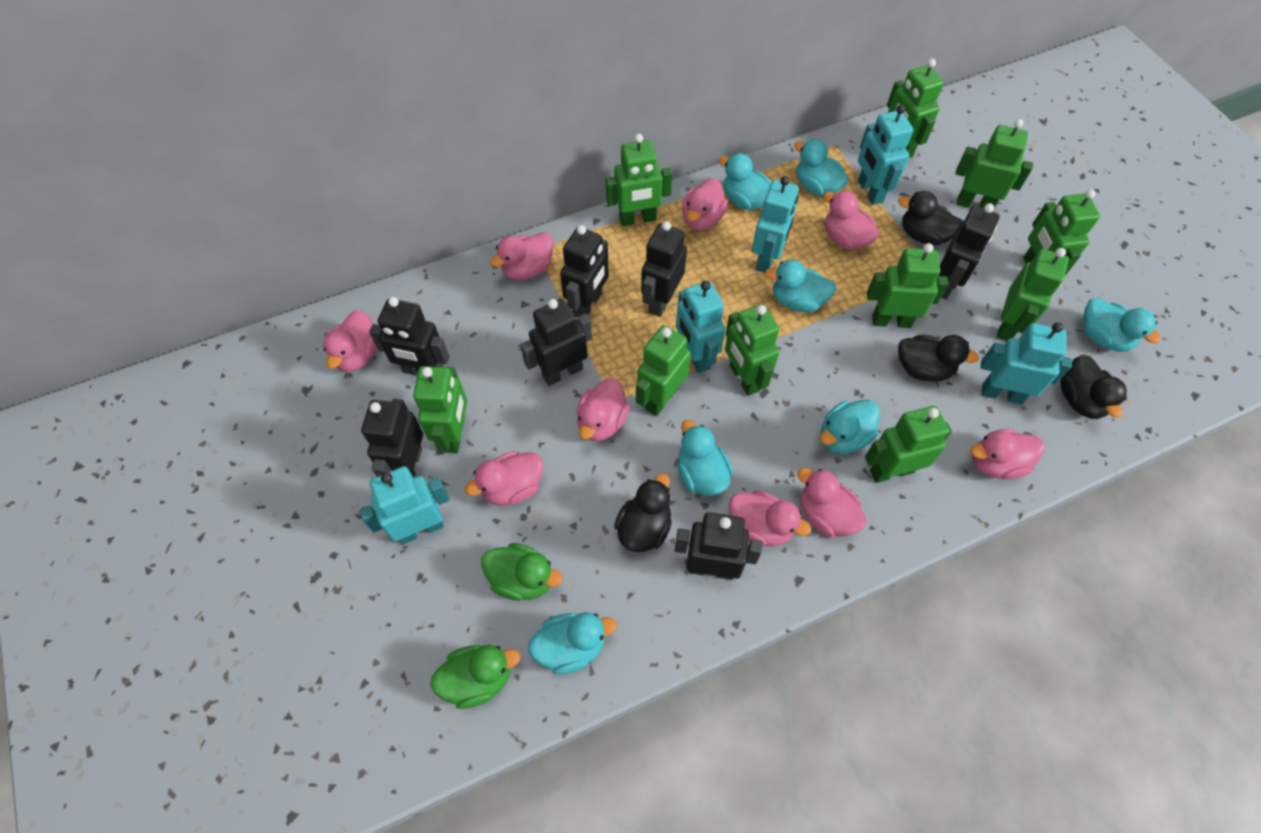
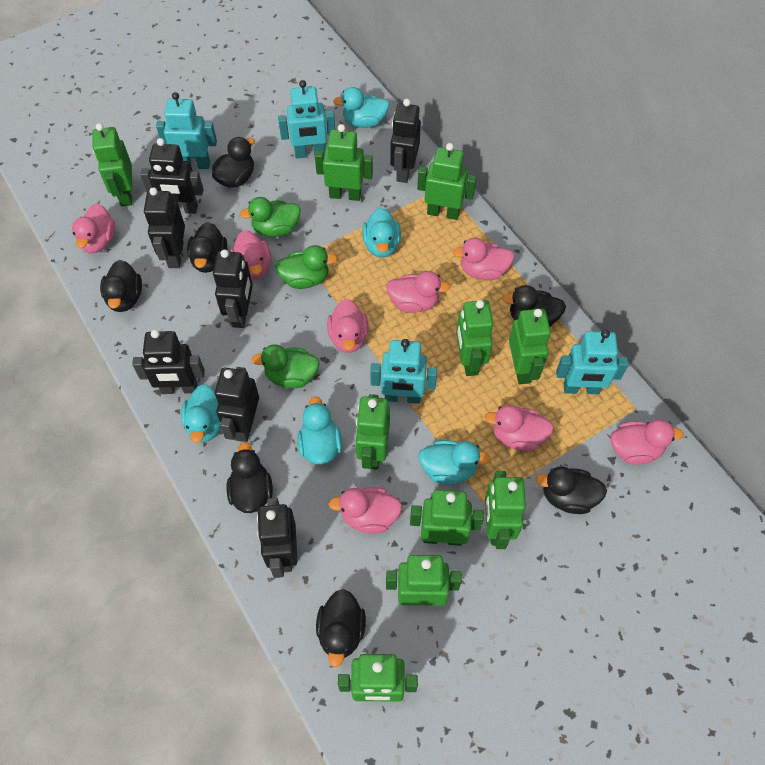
black duck: [614,473,672,552] [898,191,963,245] [898,335,979,382] [1060,355,1127,419] = 4 -> [100,260,142,312] [187,222,227,273] [212,137,255,188] [226,442,273,513] [316,589,366,668] [502,285,566,327] [536,466,607,514] = 7
green duck: [430,645,520,709] [481,543,563,601] = 2 -> [239,197,301,237] [251,344,320,389] [275,245,338,289] = 3
pink duck: [323,310,377,372] [465,451,543,506] [490,232,553,280] [576,378,629,441] [682,178,728,231] [729,490,811,546] [797,468,867,537] [824,190,879,250] [971,429,1044,479] = 9 -> [72,204,115,253] [230,230,271,280] [327,299,368,353] [328,487,402,534] [386,271,450,313] [452,238,514,280] [485,405,554,451] [611,419,684,465] = 8
turquoise duck: [528,612,617,674] [678,420,733,496] [719,153,771,210] [765,260,836,312] [794,139,849,196] [820,399,880,454] [1083,297,1161,352] = 7 -> [181,384,221,443] [297,396,342,465] [333,87,390,128] [362,208,401,258] [418,440,491,485] = 5
turquoise robot: [359,466,450,544] [676,281,726,373] [752,176,799,273] [858,105,913,205] [981,322,1072,404] = 5 -> [156,92,217,169] [278,80,335,159] [370,339,437,404] [556,330,629,394] = 4

